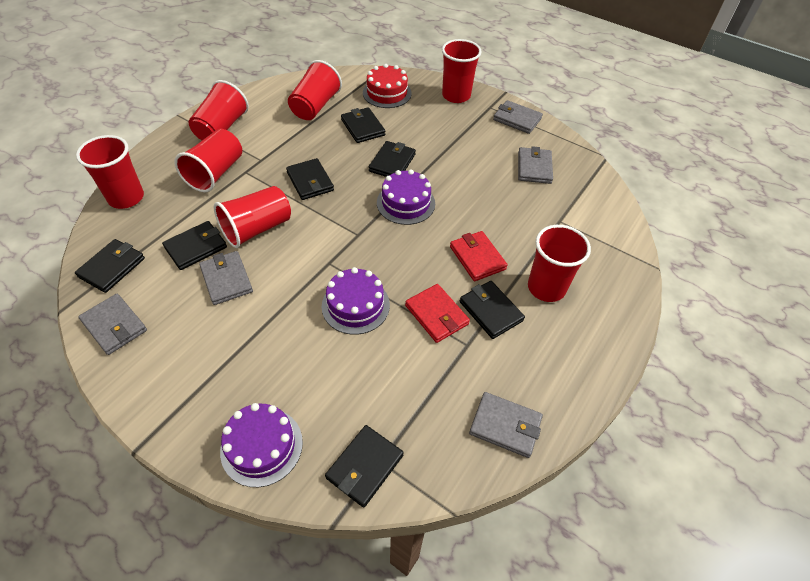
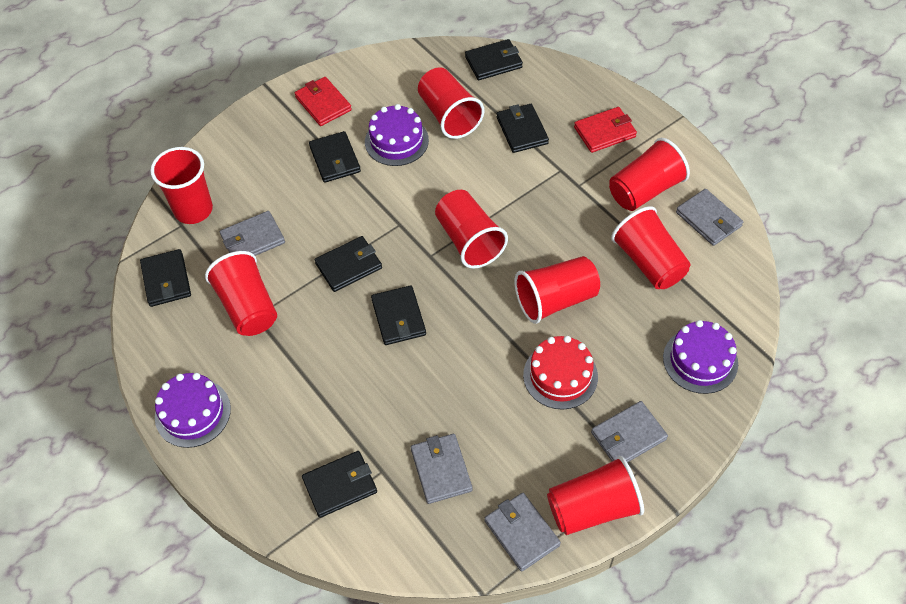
red cup: [76,135,144,209] [174,129,242,192] [188,80,249,140] [214,186,291,248] [288,60,342,120] [442,39,482,103] [528,225,591,302] = 7 -> [150,147,213,224] [205,251,277,336] [418,68,484,139] [435,190,508,269] [514,256,600,324] [547,456,644,535] [609,138,690,211] [611,206,690,289] = 8

